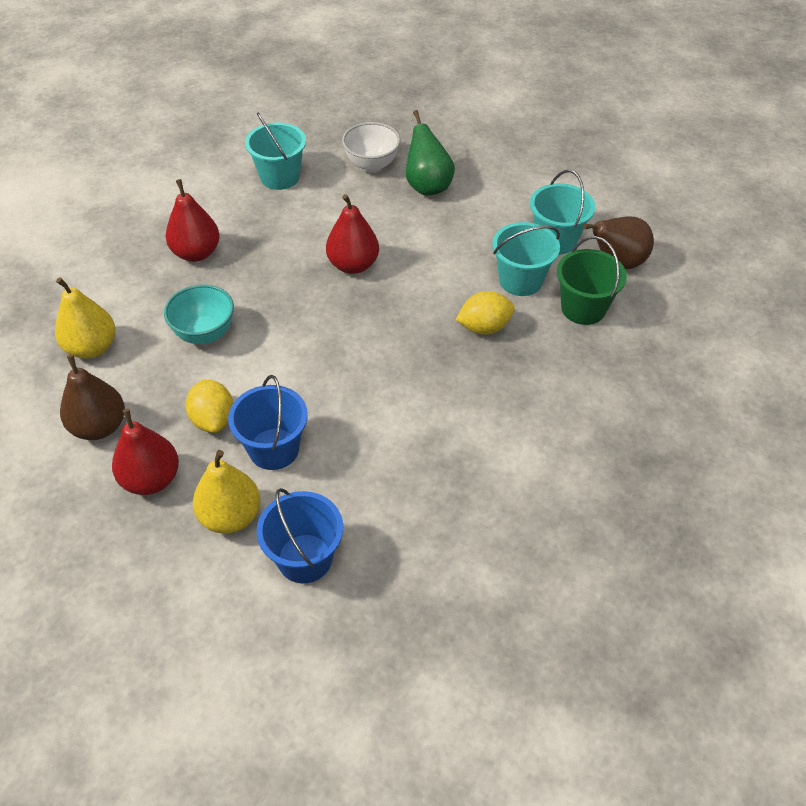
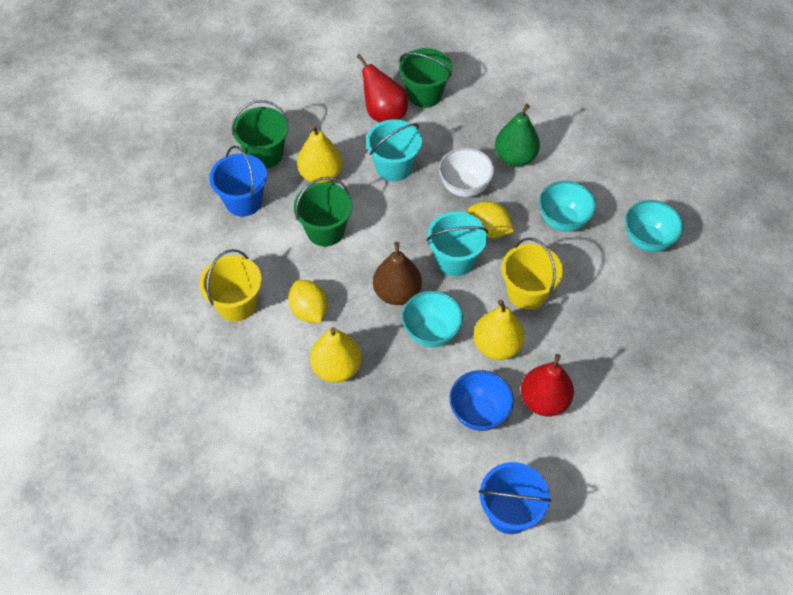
blue bowl: none = 0 -> [449,370,514,431] = 1
brown pear: [60,354,125,440] [583,216,654,269] = 2 -> [373,242,422,305] = 1
green bucket: [557,236,627,325] = 1 -> [232,100,289,168] [294,177,352,247] [399,48,452,108] = 3
red pear: [112,409,179,495] [165,179,220,262] [326,194,379,274] = 3 -> [356,54,408,123] [521,354,574,416] = 2
turquoise bowl: [164,284,234,344] = 1 -> [402,291,463,347] [539,181,596,232] [625,200,683,252] = 3
turquoise bucket: [245,113,306,190] [492,222,560,296] [530,170,595,255] = 3 -> [366,119,422,181] [427,211,488,276] = 2
yellow bucket: none = 0 -> [199,249,262,321] [501,237,563,310] = 2
yellow pear: [55,277,115,359] [193,450,260,534] = 2 -> [297,125,343,184] [310,327,362,383] [474,299,525,360] = 3

